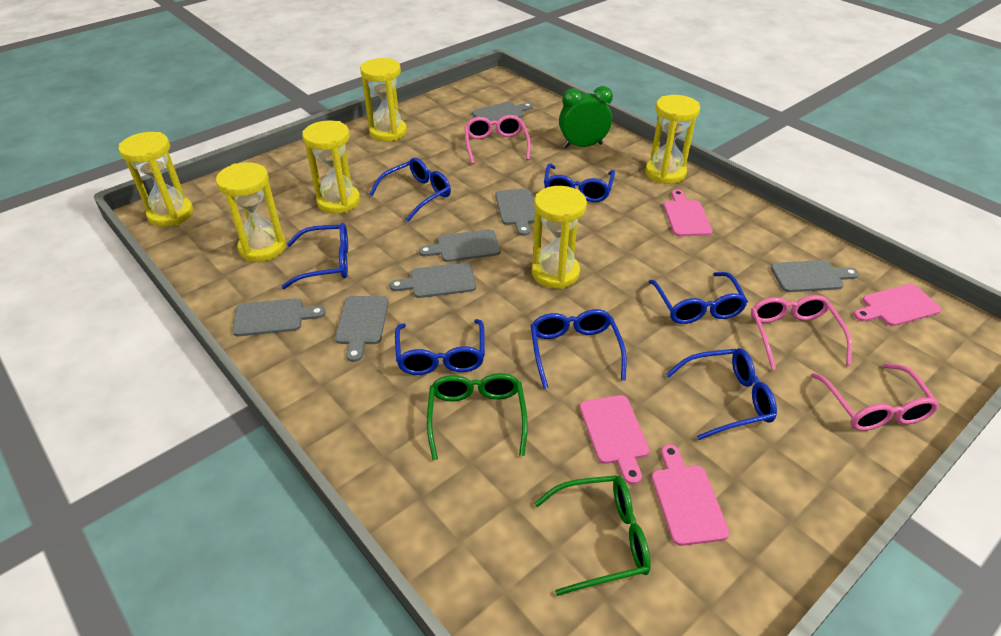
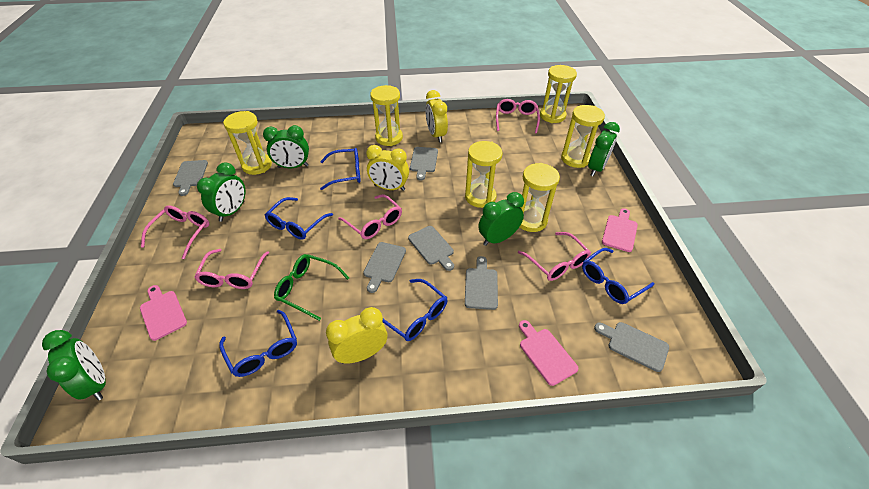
blue glasses: [282,223,348,289] [370,158,451,222] [395,319,485,375] [530,309,627,389] [544,163,615,202] [649,272,748,324] [666,348,777,440] = 7 -> [219,310,297,377] [265,197,333,240] [320,148,361,190] [382,279,448,341] [582,248,654,304] = 5
green clock: [559,86,613,148] = 1 -> [42,330,106,401] [197,162,245,222] [263,125,309,168] [478,192,524,246] [588,122,620,176] = 5
green glasses: [427,373,528,460] [534,475,651,596] = 2 -> [274,254,349,321] = 1
grey cutting board: [232,298,326,336] [335,296,388,362] [390,262,476,298] [419,229,500,262] [472,102,533,125] [495,189,535,236] [770,260,859,292] = 7 -> [173,160,208,196] [363,242,406,293] [408,226,454,271] [410,147,438,181] [465,256,498,310] [594,322,669,372] = 6
pink cutting board: [580,395,649,485] [652,444,730,546] [663,190,712,236] [854,284,942,326] = 4 -> [140,285,187,341] [519,320,578,386] [602,208,638,252] = 3
pink glasses: [465,115,531,164] [751,295,852,370] [811,363,939,431] = 3 -> [141,205,209,259] [194,249,269,289] [338,194,402,239] [496,99,540,133] [518,232,591,281] = 5
yellow clock: none = 0 -> [326,307,387,364] [366,145,409,191] [425,90,448,142] = 3

